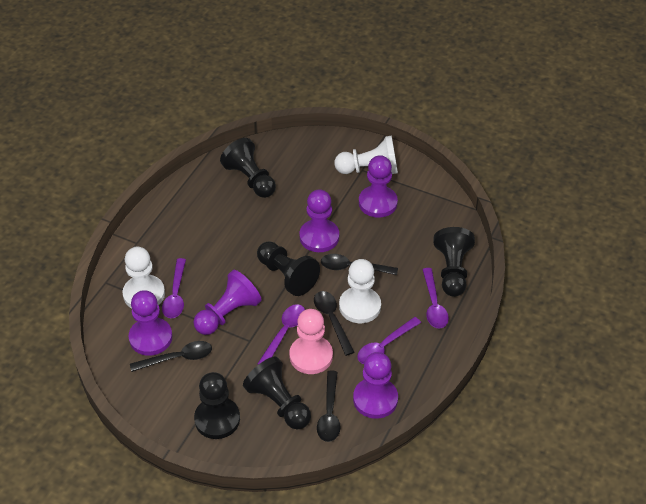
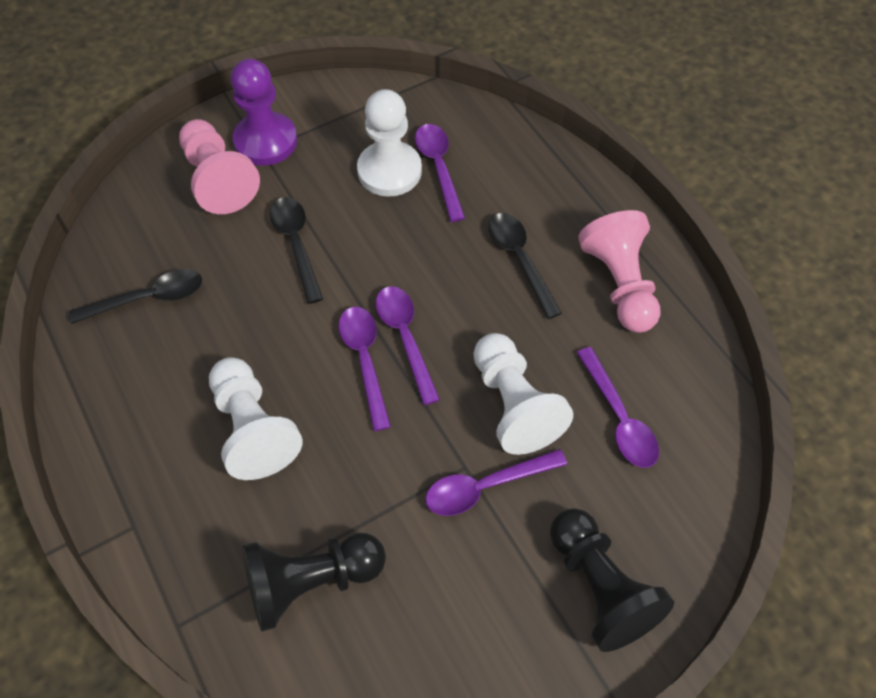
black pawn: [194,372,240,439] [220,138,276,198] [243,356,311,429] [257,241,320,296] [434,227,475,297] = 5 -> [242,533,386,632] [550,508,674,652] = 2
black spoon: [130,341,212,372] [314,291,354,356] [317,371,340,442] [321,254,398,275] = 4 -> [69,269,202,324] [270,197,323,304] [489,213,562,319] = 3
pink pawn: [289,309,333,374] = 1 -> [179,119,260,214] [578,210,660,333] = 2
purple pawn: [129,290,172,356] [193,270,262,335] [299,189,339,252] [353,352,398,419] [359,155,398,218] = 5 -> [231,59,297,166] = 1
purple spoon: [162,258,186,318] [258,304,305,365] [357,317,421,364] [422,268,449,329] = 4 -> [338,307,391,431] [376,286,440,405] [415,124,465,222] [425,449,567,516] [577,347,659,468] = 5

